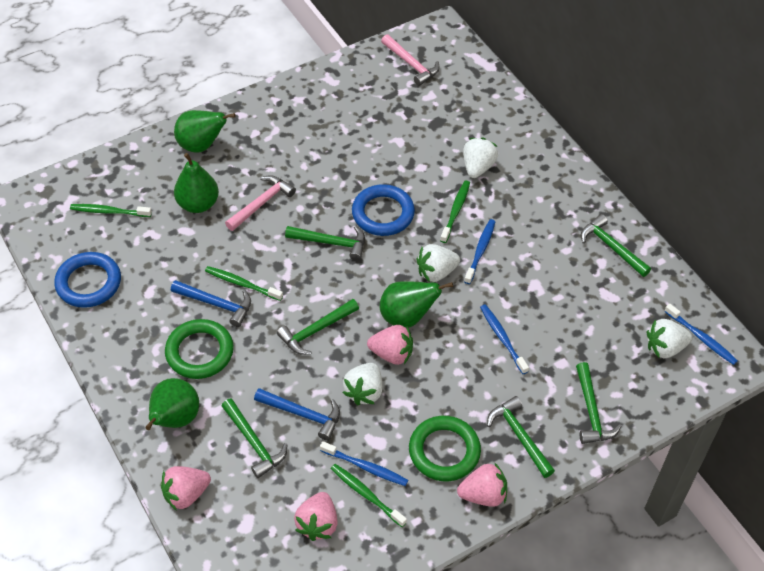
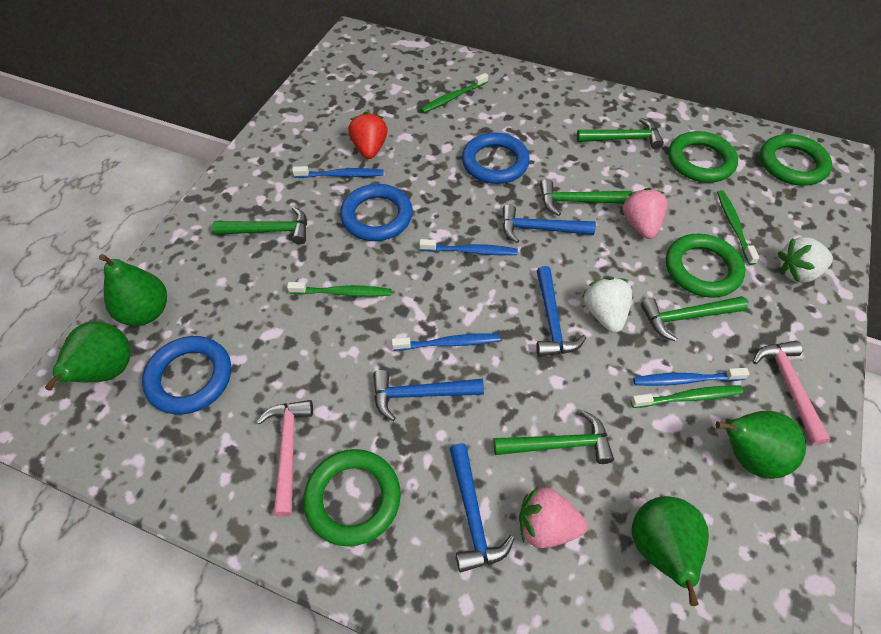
blue hammer: [171,280,251,327] [254,388,340,441] = 2 -> [373,370,484,421] [449,443,515,573] [502,204,596,243] [536,266,586,357] = 4
blue ring: [54,252,121,308] [352,184,415,236] = 2 -> [142,336,231,415] [340,184,413,241] [462,132,530,184] = 3
green hammer: [222,398,288,478] [277,299,359,355] [285,226,365,261] [487,396,555,478] [576,362,622,444] [581,214,651,277] = 6 -> [212,206,307,244] [494,410,614,464] [540,179,632,216] [577,118,664,149] [641,296,748,342] = 5
green ring: [165,319,234,379] [409,416,481,481] = 2 -> [303,449,401,546] [666,234,745,298] [668,131,738,183] [760,134,832,186] = 4
pink strawberry: [161,466,211,511] [294,492,338,541] [367,325,413,365] [457,462,507,507] = 4 -> [519,487,587,548] [623,188,667,239] = 2
red strawberry: none = 0 -> [348,112,388,159] = 1
white strawberry: [343,363,382,405] [416,244,460,282] [463,138,498,178] [647,319,693,358] = 4 -> [583,277,632,333] [778,237,833,283] = 2

